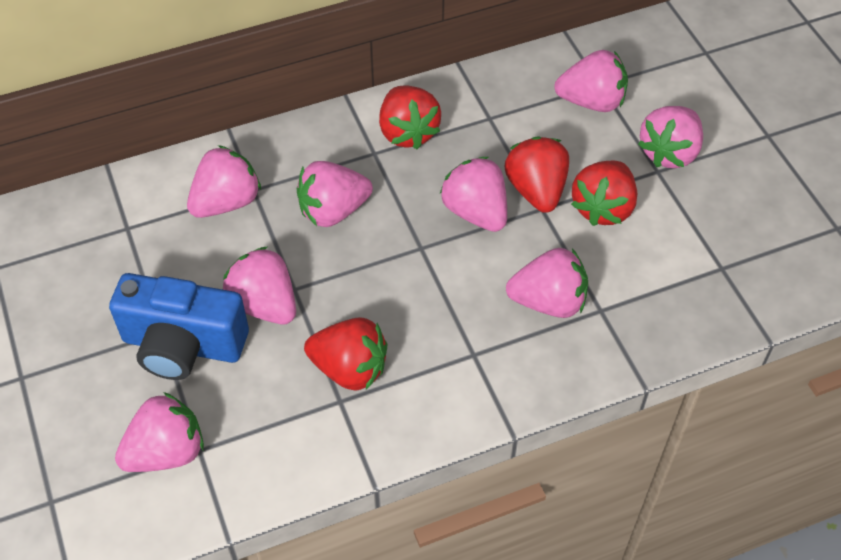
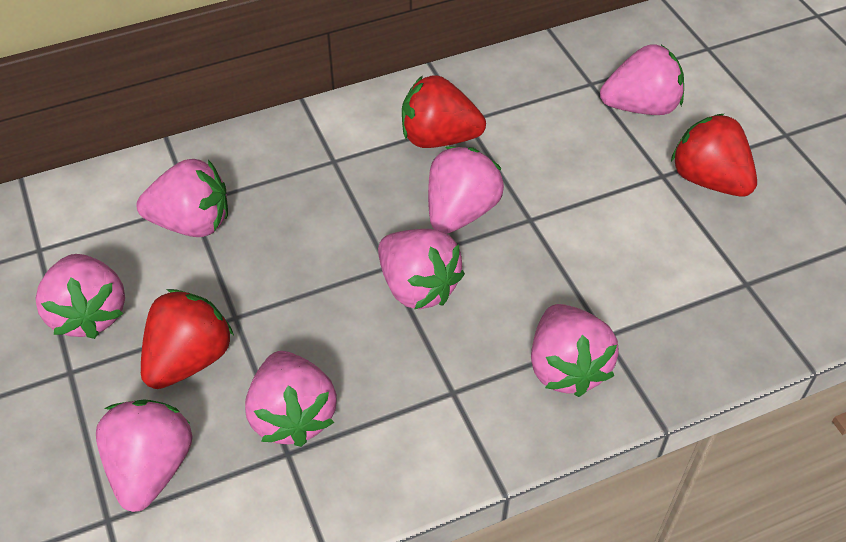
blue camera: [109,273,249,380] = 1 -> none = 0
red strawberry: [304,317,387,391] [379,85,441,149] [505,136,569,213] [571,161,637,226] = 4 -> [141,289,234,389] [402,75,486,148] [671,113,757,197] = 3

